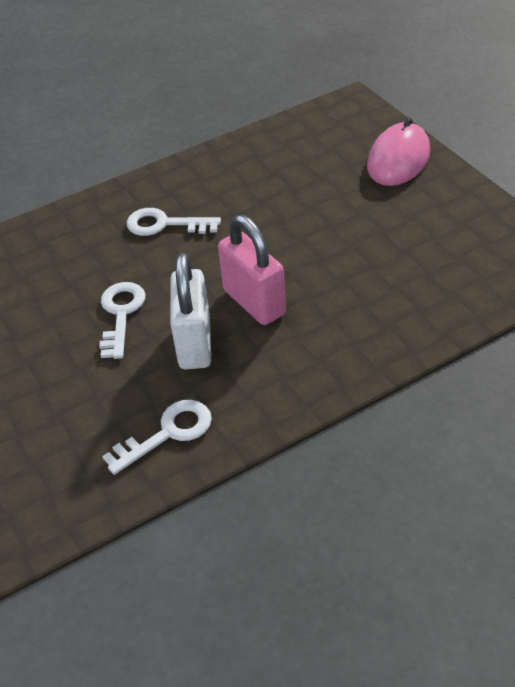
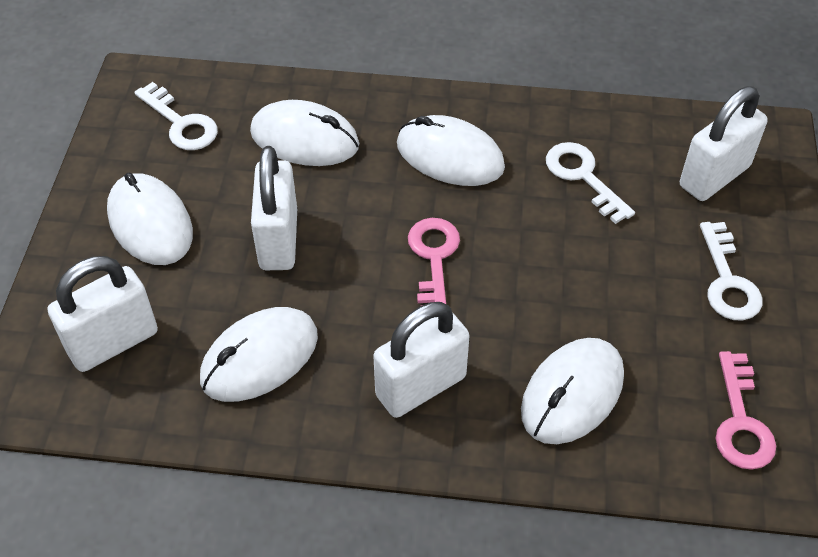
pink key: none = 0 -> [408,218,460,306] [715,351,776,470] = 2
pink mouse: [367,117,430,186] = 1 -> none = 0
pink padlock: [218,215,286,325] = 1 -> none = 0
white mouse: none = 0 -> [107,173,193,265] [200,307,318,402] [250,100,359,166] [397,115,505,186] [521,338,624,444] = 5
white padlock: [170,253,211,370] = 1 -> [48,256,158,372] [251,146,297,270] [373,302,470,418] [680,86,768,201] = 4

